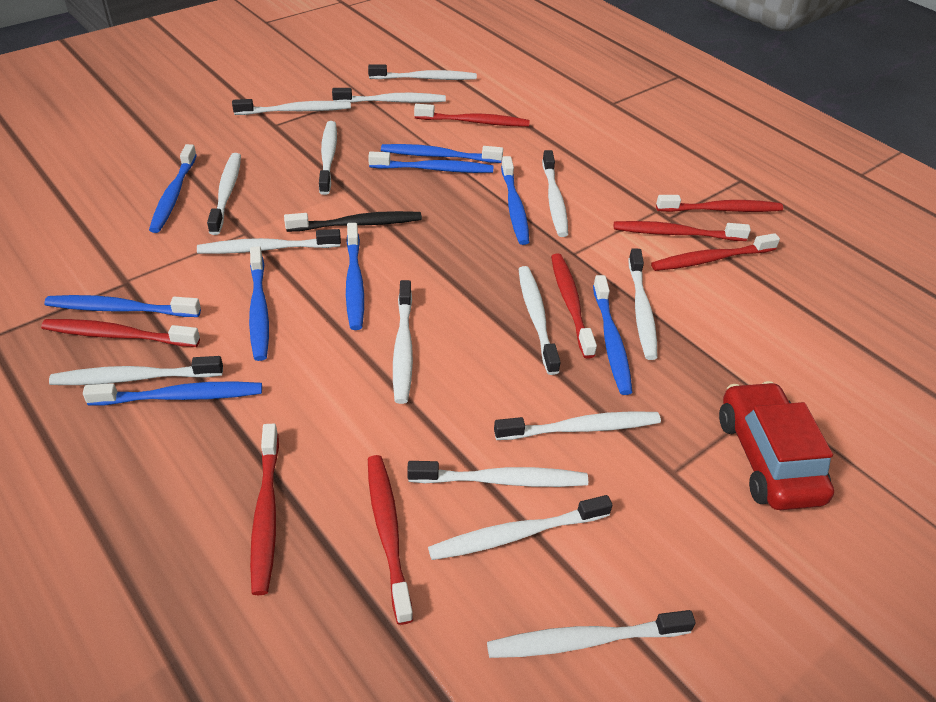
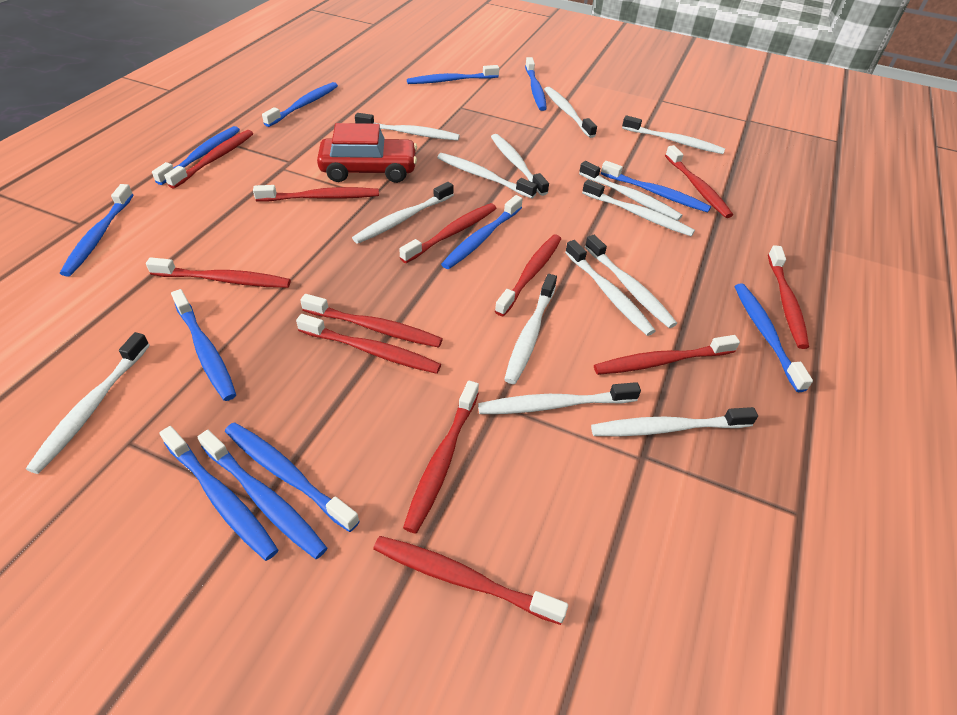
black toothbrush: [284,211,422,232] = 1 -> none = 0
blue toothbrush: [44,295,201,317] [83,381,262,406] [149,144,197,233] [249,246,269,361] [346,223,364,330] [368,151,493,173] [381,144,503,163] [501,156,529,245] [593,275,632,395] = 9 -> [60,184,133,277] [152,126,240,185] [159,426,278,561] [171,289,236,401] [197,430,327,559] [225,422,360,532] [262,82,338,127] [407,65,499,84] [441,195,523,269] [525,57,547,111] [601,161,711,213] [734,284,813,392] = 12
red toothbrush: [41,319,200,347] [250,424,279,595] [368,455,413,625] [414,104,530,127] [551,253,597,359] [614,221,751,241] [651,233,780,271] [656,195,783,212] = 8 -> [146,257,291,288] [164,130,253,189] [253,185,379,202] [296,314,441,374] [300,294,443,348] [373,536,568,625] [399,203,496,263] [403,381,479,533] [495,235,561,316] [594,335,740,375] [665,145,733,218] [768,245,809,349] = 12
white toothbrush: [49,356,223,385] [197,229,341,254] [207,153,241,235] [232,99,351,115] [319,121,337,195] [332,88,446,103] [368,64,477,80] [393,280,413,404] [407,461,588,487] [428,495,613,560] [487,610,696,658] [494,411,661,440] [518,266,561,375] [542,150,568,237] [629,248,657,360] = 15 -> [26,332,149,474] [352,182,454,244] [355,113,460,141] [437,153,537,198] [478,382,641,414] [491,134,549,196] [504,274,557,384] [544,87,597,138] [565,240,656,336] [579,161,682,221] [582,179,695,236] [585,235,677,328] [591,407,758,436] [622,116,725,154] = 14

